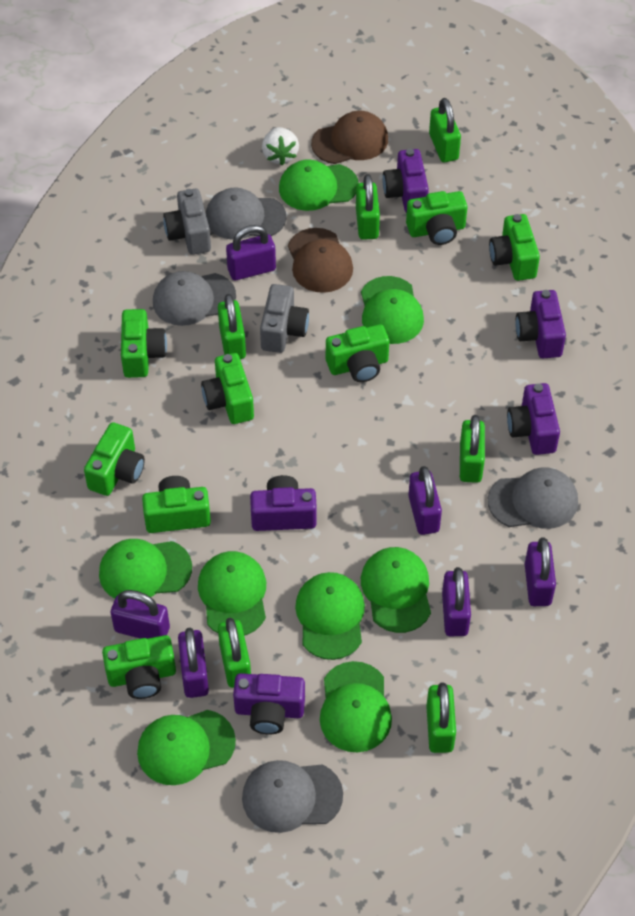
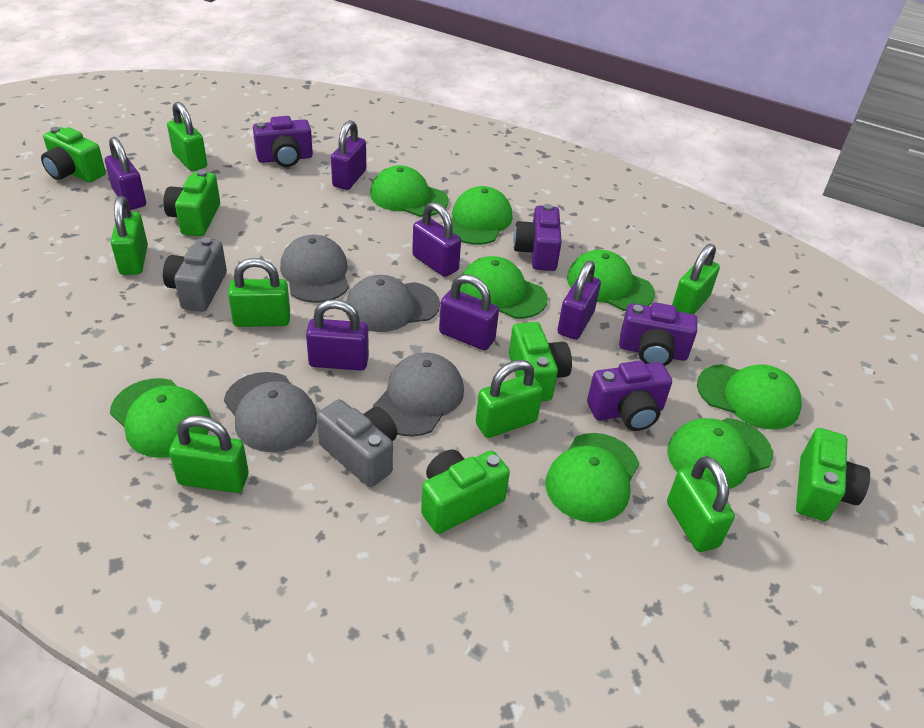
brown cap: [288,228,353,293] [311,111,388,164] = 2 -> none = 0
green camera: [84,422,145,496] [102,635,176,699] [121,309,167,378] [142,476,211,533] [201,353,254,424] [326,324,389,382] [406,191,467,245] [489,214,540,281] = 8 -> [41,127,106,183] [163,170,220,236] [421,449,510,534] [509,322,572,401] [796,428,870,521] = 5
green padlock: [218,294,246,359] [218,618,251,688] [356,174,380,240] [426,682,456,753] [429,98,461,162] [460,415,485,483] = 6 -> [111,196,148,275] [167,102,207,171] [169,415,249,493] [228,258,290,327] [476,360,543,438] [667,456,735,552] [672,244,720,314] = 7
purple camera: [233,673,305,734] [250,475,317,531] [383,149,429,213] [507,383,560,455] [515,290,566,358] = 5 -> [253,116,313,167] [513,204,562,271] [587,361,672,431] [619,302,697,366] = 4
white strawberry: [262,127,299,166] = 1 -> none = 0

